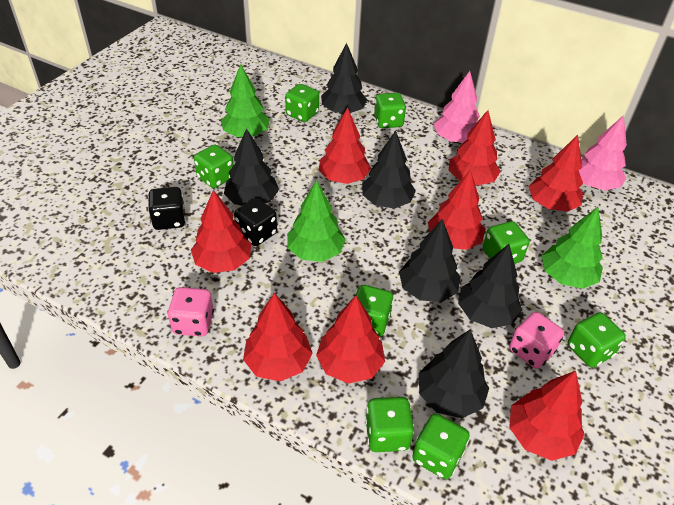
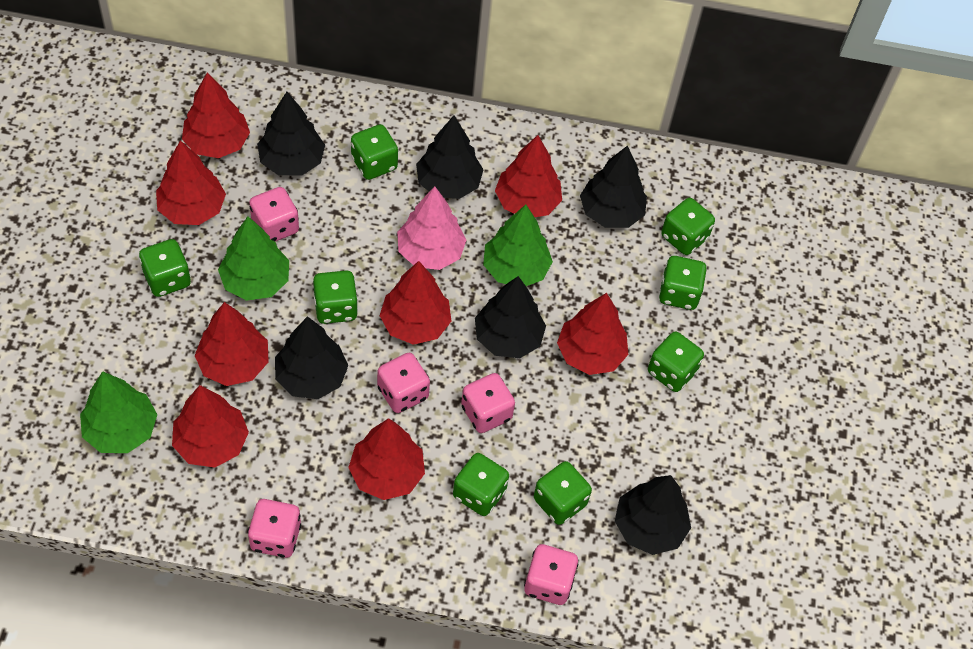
black dice: [148,187,186,230] [234,198,277,246] = 2 -> none = 0
pink dice: [168,287,214,336] [509,312,564,368] = 2 -> [248,499,301,558] [249,187,299,242] [377,353,430,413] [461,373,515,433] [524,544,578,605] = 5
pink tree: [434,71,480,143] [579,115,627,190] = 2 -> [397,186,466,270] = 1

